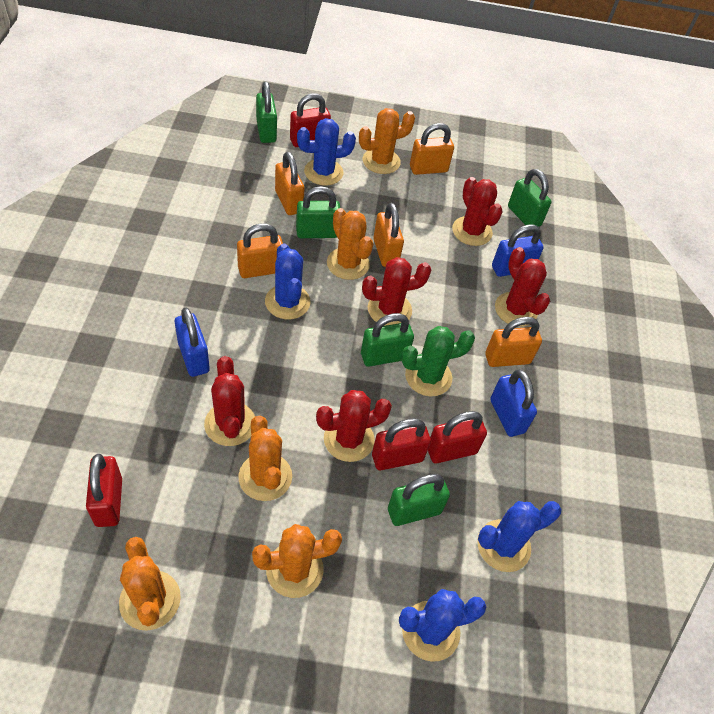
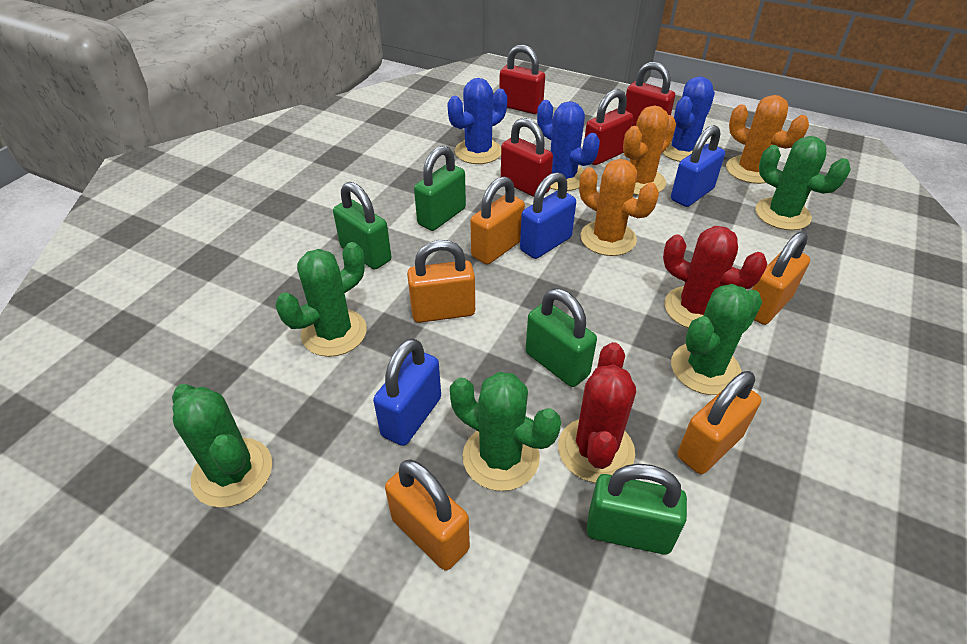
blue cactus: [265,243,311,319] [297,118,356,185] [399,589,486,662] [477,501,562,572] = 4 -> [447,78,507,164] [537,100,600,191] [662,76,715,162] = 3
green cactus: [401,326,475,396] = 1 -> [172,384,272,508] [276,242,367,357] [450,372,561,491] [671,284,762,395] [755,136,851,230] = 5
green padlock: [256,82,277,143] [296,186,340,238] [361,313,414,367] [388,474,450,526] [508,169,552,227] = 5 -> [333,182,391,269] [414,146,466,231] [526,289,597,387] [587,464,687,555] = 4
orange cactus: [119,537,181,631] [238,416,292,501] [252,524,342,598] [327,208,373,280] [359,108,415,174] = 5 -> [579,159,659,256] [623,105,676,195] [726,95,809,184] = 3
red cactus: [204,356,255,446] [316,390,392,462] [362,257,431,326] [452,177,503,246] [495,247,550,327] = 5 -> [558,342,636,483] [663,226,768,328] = 2

